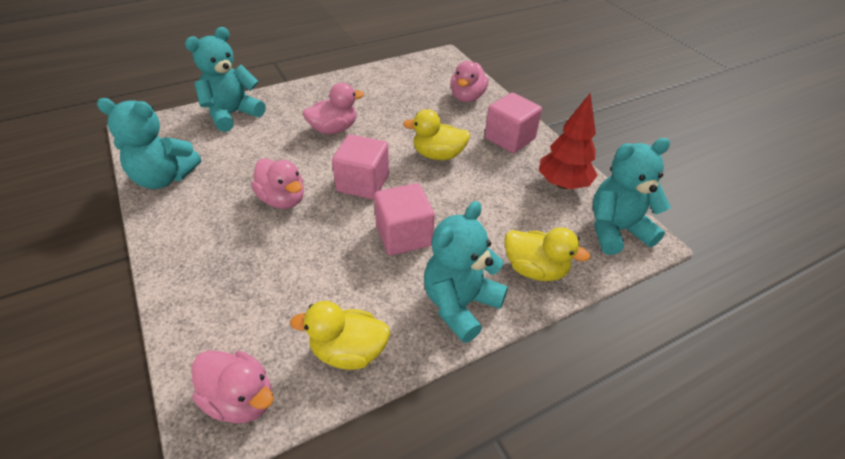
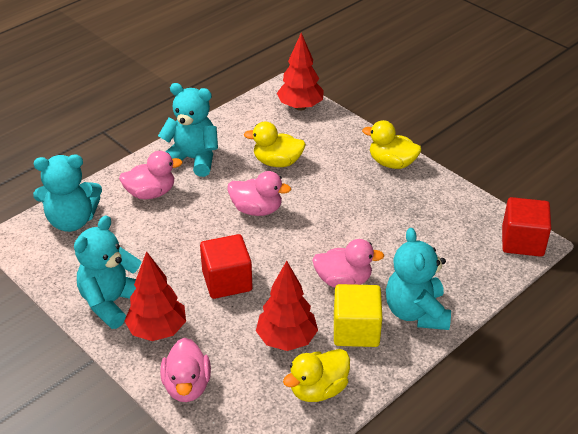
pink cube: [332,134,389,199] [374,183,435,255] [485,93,542,153] = 3 -> none = 0
red cube: none = 0 -> [200,234,252,299] [502,197,551,257] = 2
red tree: [539,93,598,189] = 1 -> [125,251,186,341] [256,261,318,351] [277,33,324,111] = 3
yellow cube: none = 0 -> [334,284,382,347] = 1

